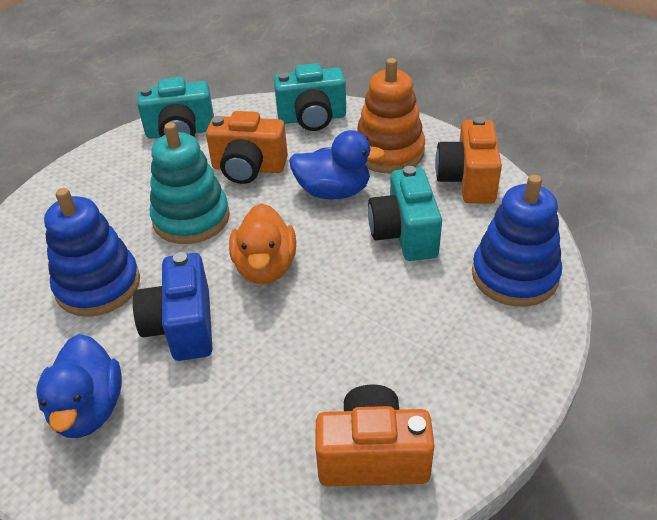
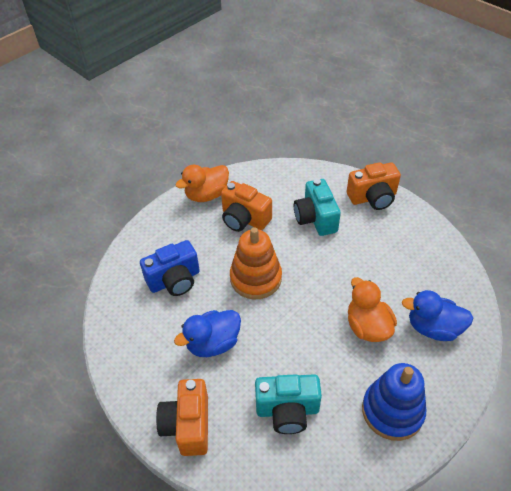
blue stacking toy: [44,188,140,317] [472,175,562,307] = 2 -> [362,363,426,441] = 1
orange duck: [229,203,296,284] = 1 -> [175,165,229,202] [348,277,397,342] = 2
turquoise camera: [137,77,214,139] [274,63,346,131] [368,166,442,261] = 3 -> [255,374,322,434] [294,179,341,236] = 2
turquoise stacking toy: [150,122,230,244] = 1 -> none = 0

